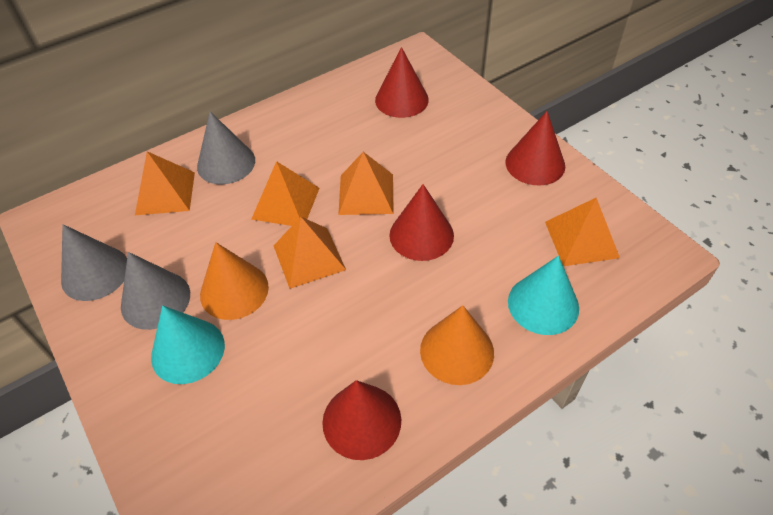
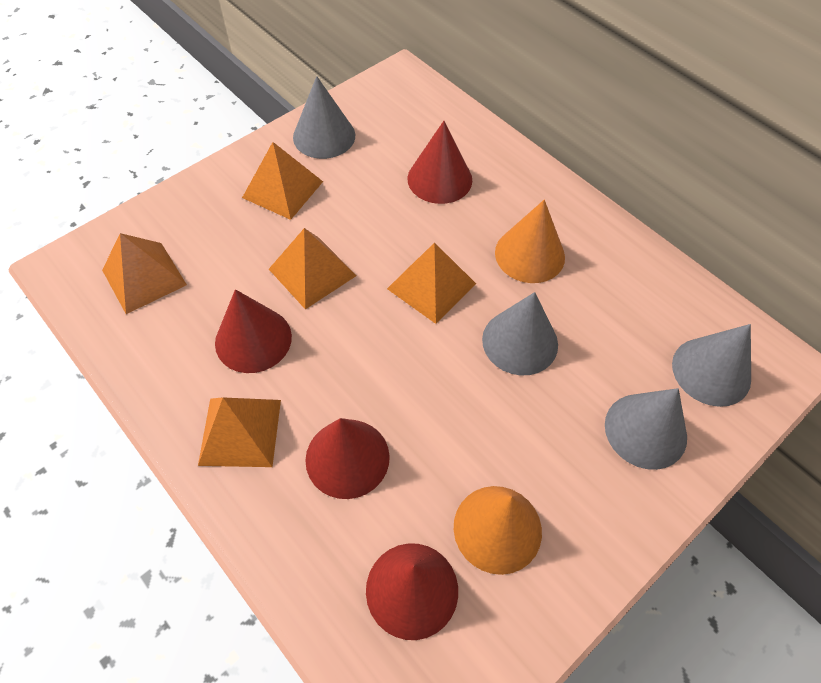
grey cone: [61,224,127,301] [121,252,190,330] [197,112,255,184] = 3 -> [293,76,355,159] [482,292,558,375] [605,388,687,470] [672,324,751,407] = 4
turquoise cone: [151,306,225,384] [508,256,579,335] = 2 -> none = 0

